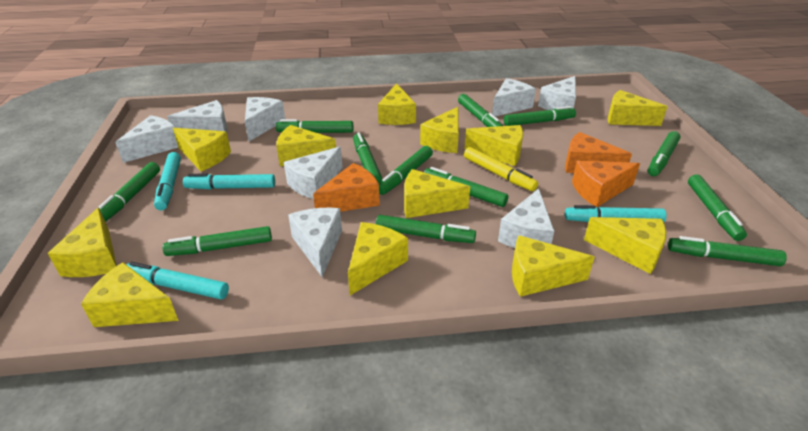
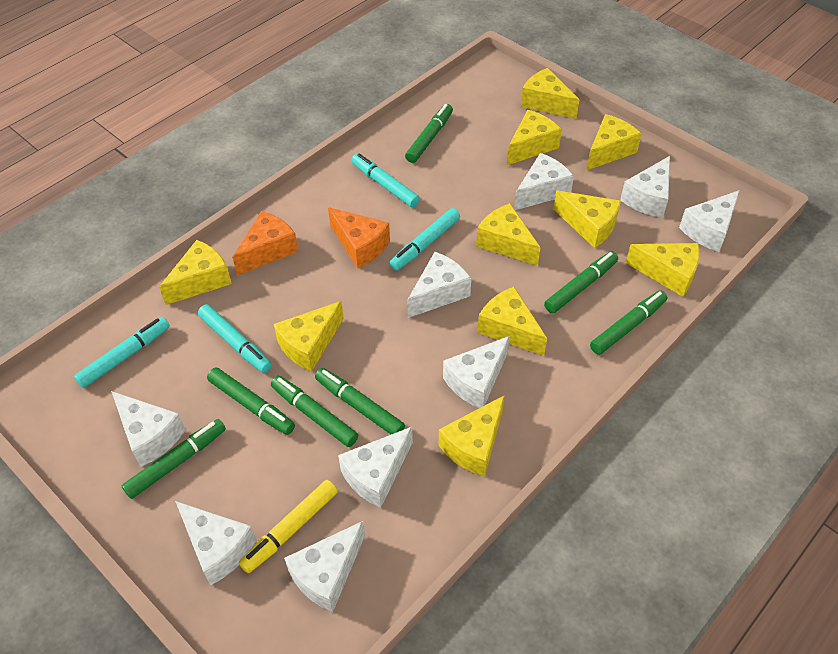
green marker: [98,162,160,222] [163,226,272,256] [276,119,354,133] [353,133,382,183] [376,215,476,243] [379,146,433,195] [424,167,508,207] [458,94,503,127] [504,106,576,126] [648,131,680,176] [668,236,787,266] [688,174,747,241] = 12 -> [122,419,226,499] [207,367,295,435] [271,376,358,447] [315,368,405,434] [405,104,453,163] [544,251,618,313] [590,290,667,355] = 7
orange cheese: [313,163,380,212] [565,132,632,173] [572,161,640,207] = 3 -> [232,211,298,275] [328,207,390,268] = 2
white cheese: [115,115,178,163] [167,100,228,132] [245,97,285,141] [284,147,343,199] [288,208,342,277] [492,78,536,116] [498,188,554,248] [538,76,576,110] = 8 -> [111,391,185,467] [175,501,257,585] [284,521,365,612] [338,427,413,508] [407,252,471,318] [443,336,510,408] [514,153,574,210] [620,156,670,218] [679,190,740,252] = 9
yellow cheese: [48,208,117,277] [81,262,179,327] [173,128,231,171] [276,125,336,166] [348,222,408,295] [378,83,416,125] [404,169,470,218] [420,107,459,153] [465,125,523,166] [512,235,595,297] [584,217,666,274] [608,90,667,126] = 12 -> [159,240,232,305] [274,301,344,372] [439,395,505,477] [476,203,541,266] [477,287,547,356] [507,110,562,165] [521,68,579,119] [553,191,621,248] [586,114,642,171] [626,243,700,297] = 10

